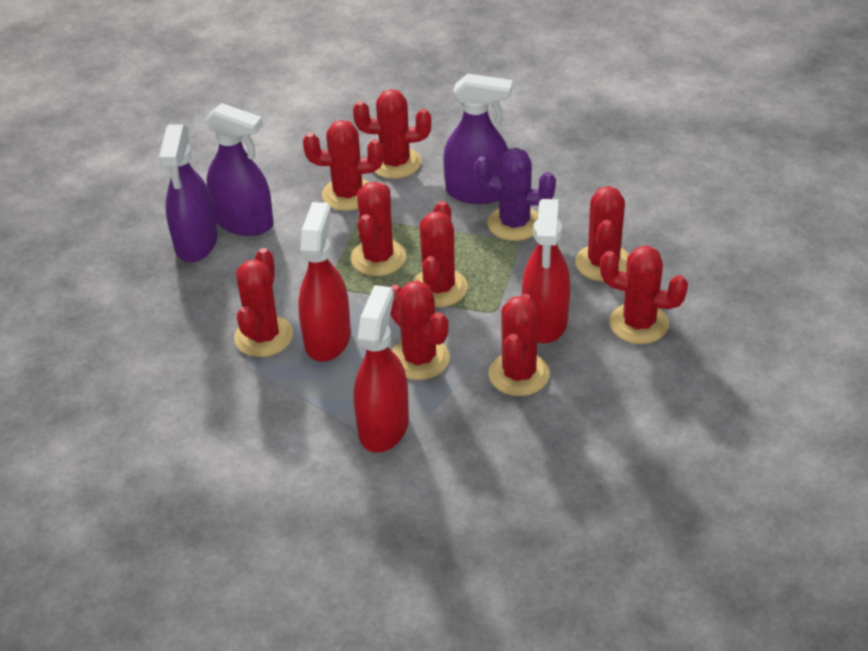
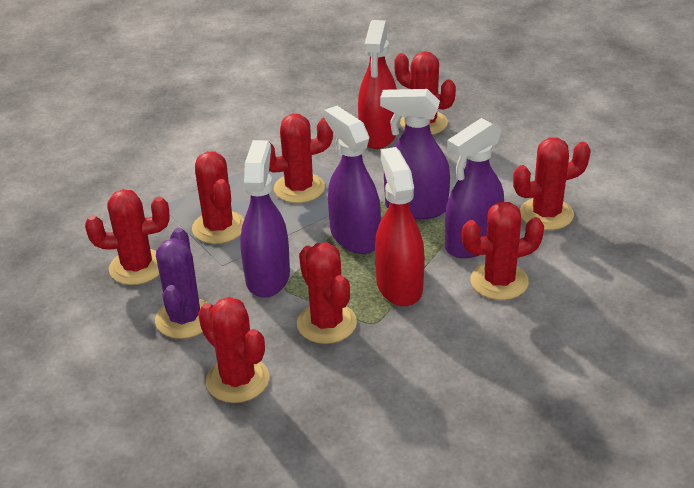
purple spray bottle: [159,124,217,262] [205,103,273,236] [443,74,512,204] = 3 -> [240,140,290,298] [324,106,381,254] [380,89,450,219] [445,118,504,258] = 4
red cactus: [234,248,293,357] [303,120,384,211] [350,182,406,276] [353,89,431,179] [390,280,450,380] [412,201,468,307] [488,294,550,396] [575,186,629,282] [600,246,688,344] = 9 -> [85,189,170,285] [192,151,244,244] [198,297,269,403] [269,114,333,203] [297,242,357,344] [394,51,456,135] [462,202,544,300] [513,137,591,230] = 8
red spray bottle: [298,202,351,362] [354,285,409,452] [522,199,570,343] = 3 -> [358,20,397,149] [375,147,425,306] = 2

